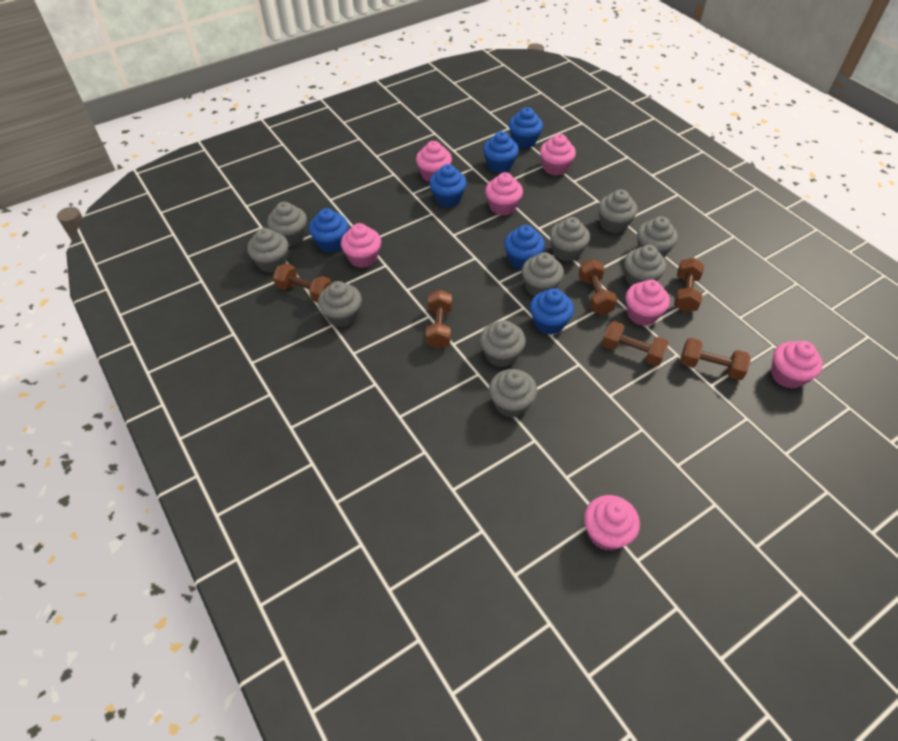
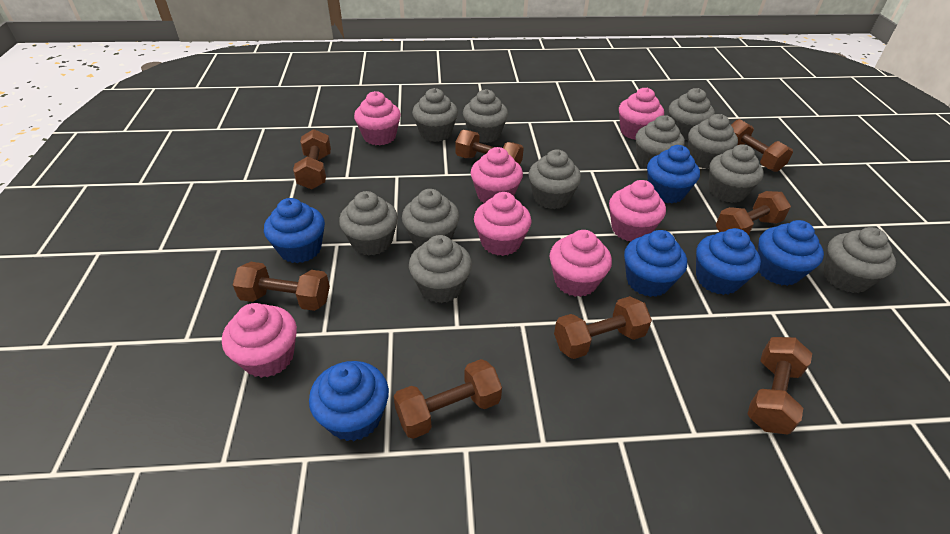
brown dumbbell: [273,263,331,303] [425,289,452,349] [578,259,618,315] [602,321,669,366] [674,258,704,313] [681,338,751,380] = 6 -> [233,262,330,311] [293,129,331,189] [394,359,502,439] [455,130,524,165] [554,296,652,359] [716,191,791,235] [731,119,793,172] [747,337,812,435] = 8
grey cupcake: [247,228,288,273] [267,202,307,246] [318,281,362,327] [480,320,526,367] [489,369,537,418] [522,252,564,296] [550,217,590,262] [598,189,637,233] [624,245,666,286] [637,216,678,257] = 10 -> [339,191,398,255] [402,189,460,248] [409,235,472,303] [412,88,458,142] [463,89,508,143] [529,150,581,209] [636,115,685,169] [669,88,715,140] [688,114,738,169] [709,144,764,203] [823,227,896,293] = 11

